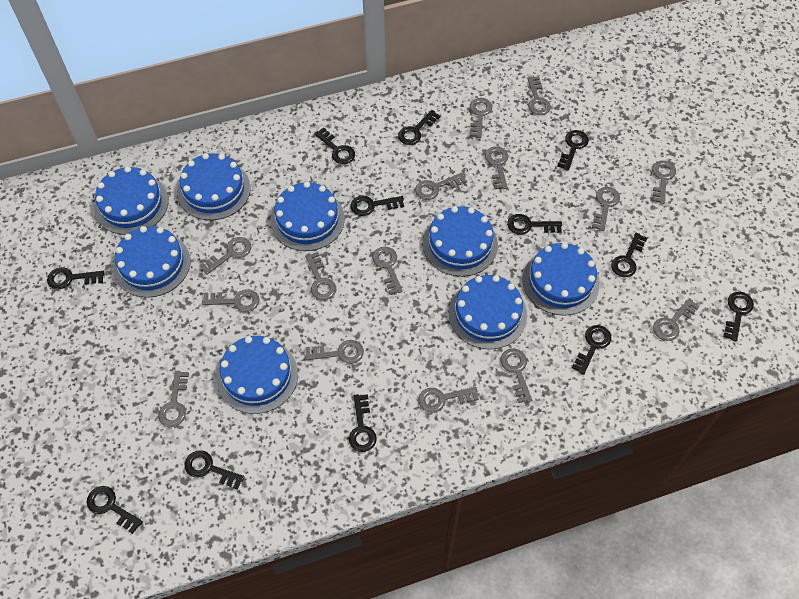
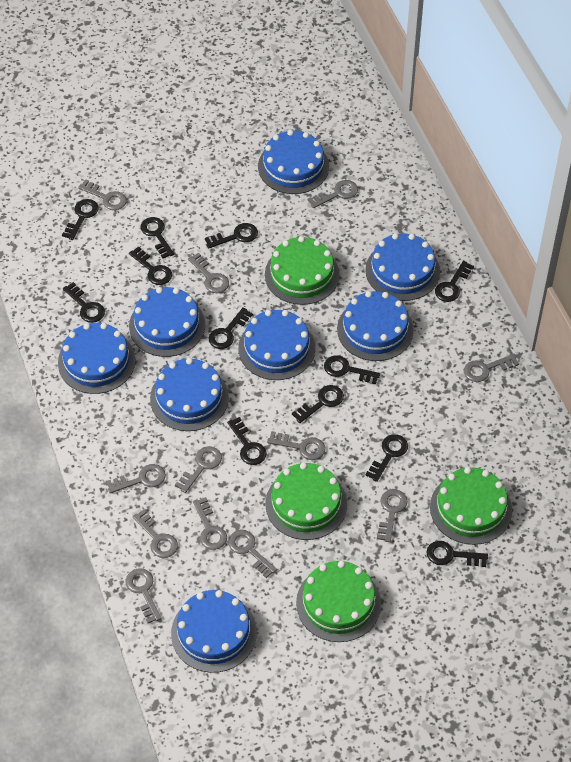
green cake: none = 0 -> [265,236,340,305] [266,462,347,540] [296,561,381,642] [430,467,512,545] = 4
grey key: [158,371,189,427] [200,237,252,275] [202,289,260,312] [305,252,336,300] [305,340,364,364] [372,247,403,295] [415,172,467,200] [418,386,479,413] [469,98,492,138] [485,147,508,189] [500,349,532,403] [527,76,551,115] [592,187,620,231] [652,161,676,204] [653,298,700,341] = 15 -> [78,179,127,210] [106,464,166,493] [126,568,162,624] [132,509,178,558] [175,446,222,493] [188,253,229,293] [193,497,227,550] [228,530,277,578] [267,431,325,460] [308,180,358,208] [377,489,407,542] [464,354,519,382] = 12

